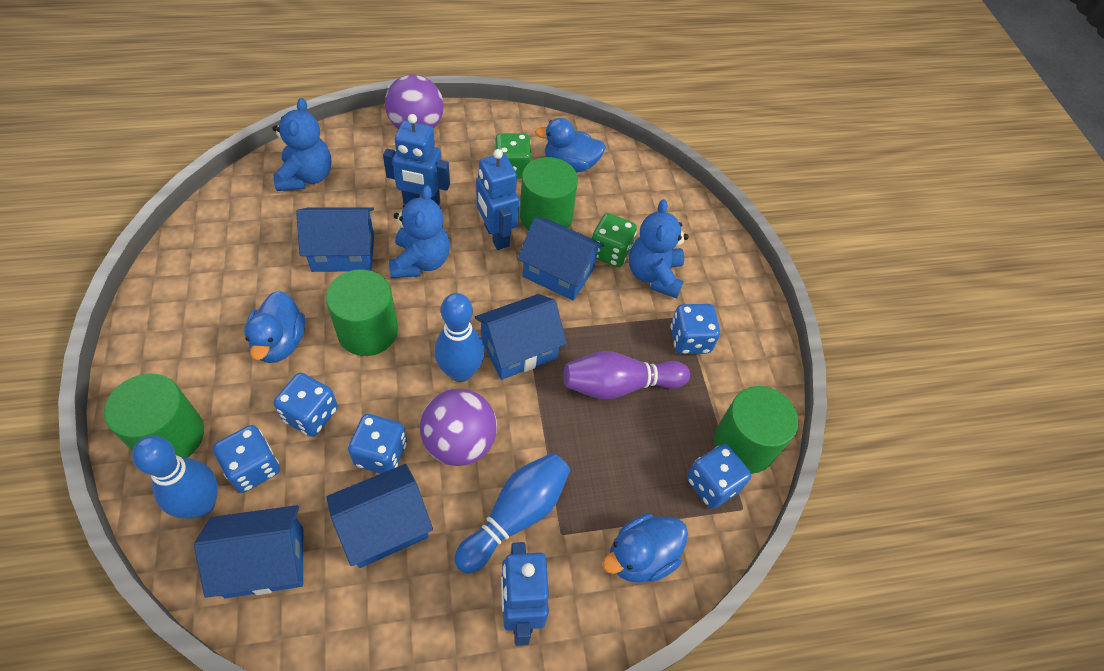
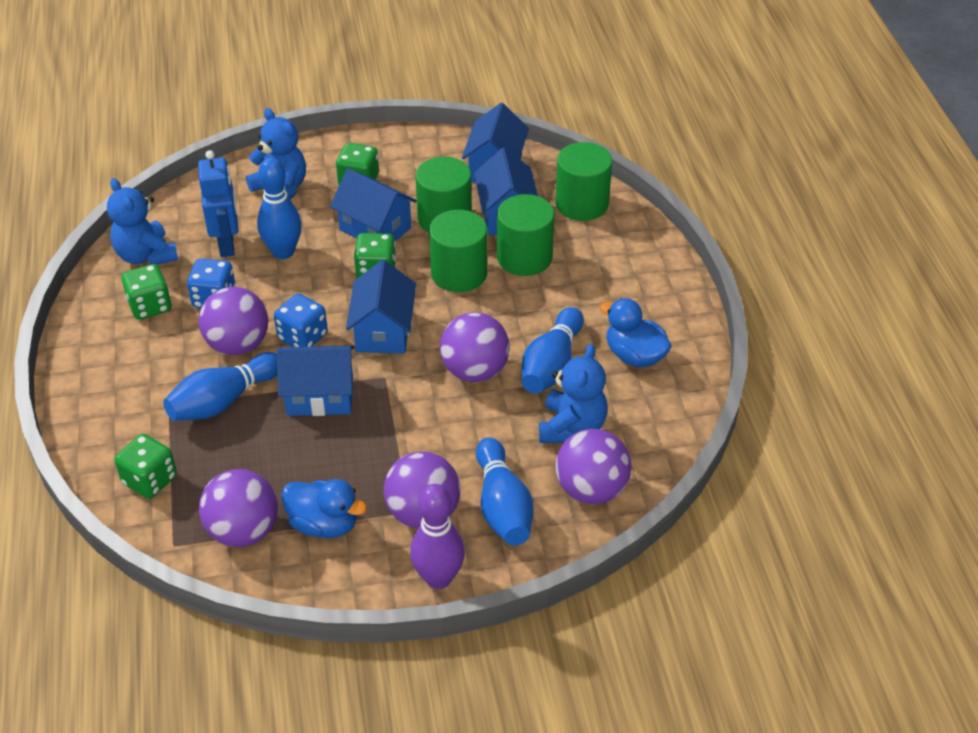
blue bowling pin: [132,436,218,519] [435,293,484,382] [454,453,570,573] = 3 -> [163,352,277,421] [257,158,302,259] [476,437,534,546] [522,307,583,394] = 4
blue dice: [213,425,280,493] [274,373,338,437] [348,414,407,474] [671,304,720,354] [687,444,751,509] = 5 -> [187,259,236,308] [274,293,328,347] = 2
blue duck: [244,291,305,363] [535,118,606,172] [602,513,688,583] = 3 -> [281,479,367,538] [600,298,672,367] = 2
blue robot: [383,114,450,205] [476,149,519,250] [501,542,549,646] = 3 -> [198,150,238,257] = 1
green dice: [495,133,531,179] [592,213,637,267] = 2 -> [114,434,177,499] [122,264,171,320] [336,143,379,185] [354,233,396,278] = 4
purple ball: [385,74,444,129] [420,389,497,466] = 2 -> [199,287,269,355] [199,469,278,547] [384,451,460,528] [440,312,510,382] [556,428,631,504] = 5

